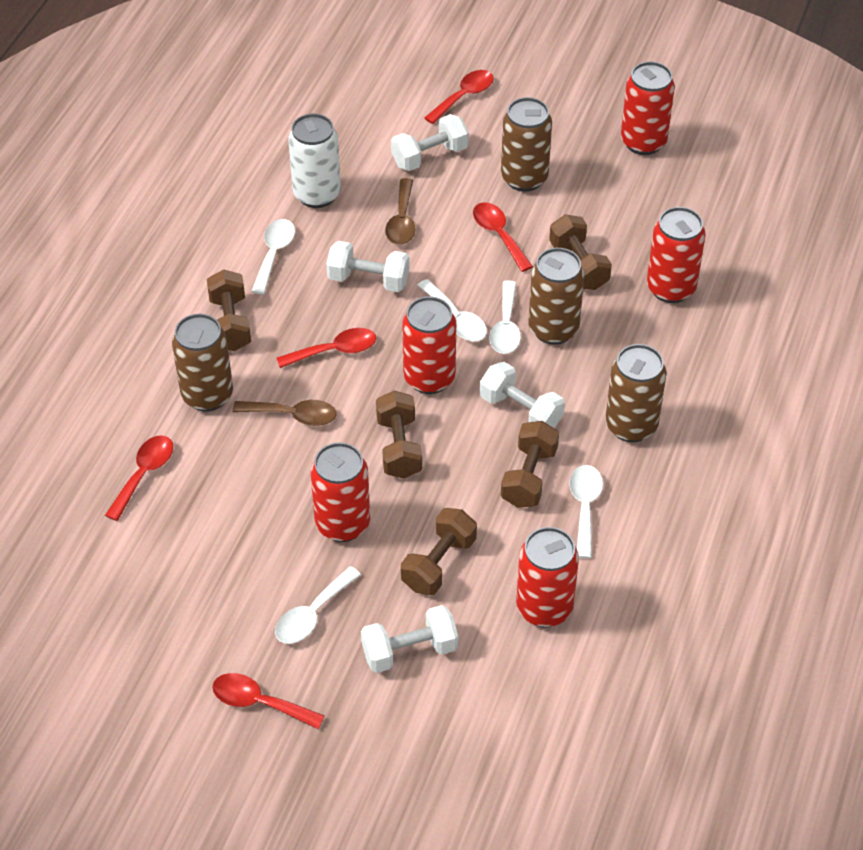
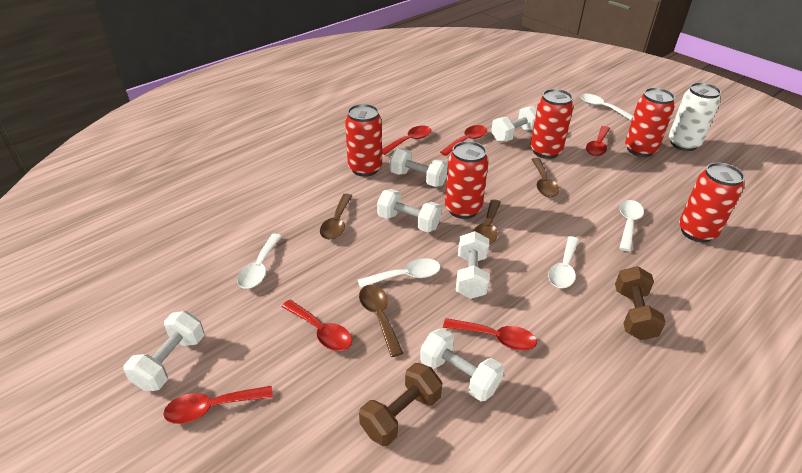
brown can: [172,313,233,412] [501,97,552,192] [528,248,584,345] [605,344,667,442] = 4 -> none = 0
brown dumbbell: [207,269,251,351] [376,391,422,479] [401,508,477,595] [501,421,559,508] [549,214,612,290] = 5 -> [359,363,443,446] [615,266,666,340] = 2
brown spoon: [233,400,336,426] [385,178,415,245] = 2 -> [320,194,352,240] [359,285,403,357] [473,199,501,245] [531,158,560,197] = 4
red spoon: [105,435,173,521] [212,673,325,729] [277,328,376,368] [424,70,494,124] [473,202,533,272] = 5 -> [163,386,273,424] [281,300,352,351] [382,125,431,155] [440,125,487,156] [443,318,537,351] [586,126,610,156] = 6
white dumbbell: [326,241,410,292] [361,605,458,673] [391,114,469,171] [480,362,565,428] = 4 -> [123,311,204,391] [377,189,442,232] [390,148,448,187] [420,328,504,401] [456,231,489,299] [491,106,537,142] = 6

